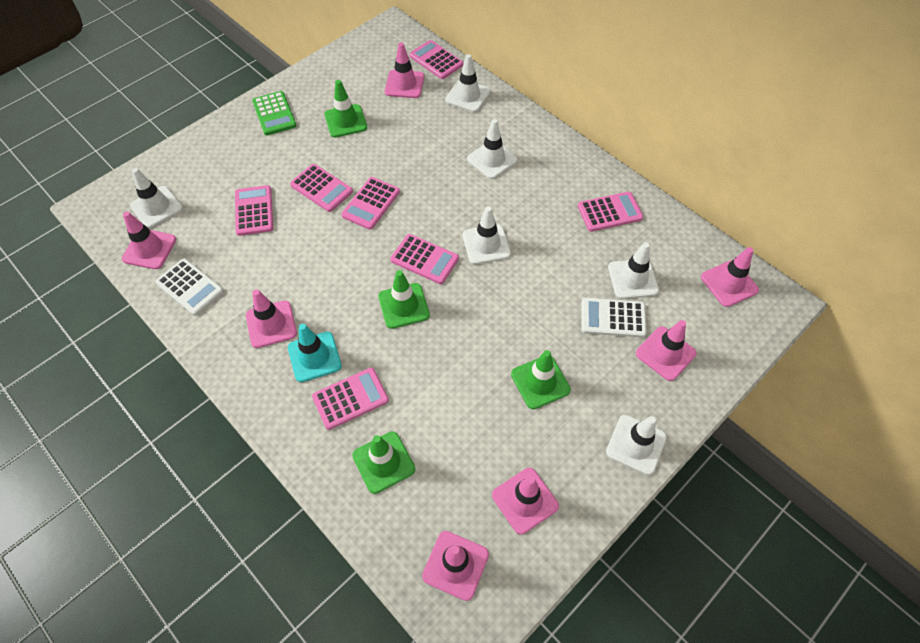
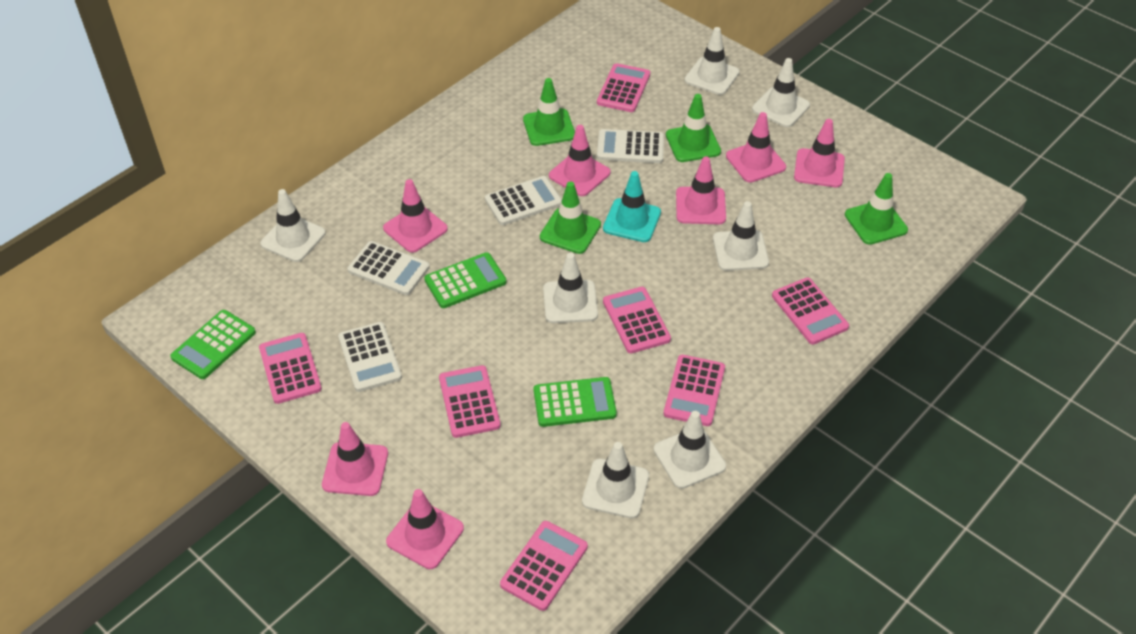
green calculator: [252,91,296,135] = 1 -> [170,310,256,379] [424,252,506,308] [533,377,617,427] = 3
white calculator: [155,259,224,316] [581,298,647,338] = 2 -> [338,322,402,392] [348,241,430,295] [485,176,562,225] [597,129,664,163] = 4
white traffic cone: [130,168,183,228] [445,54,491,112] [463,206,511,264] [467,119,518,179] [606,415,667,475] [608,242,659,299] = 6 -> [260,189,326,262] [543,253,598,323] [582,442,649,518] [654,411,726,489] [685,27,740,95] [713,201,769,271] [752,58,810,127] = 7

